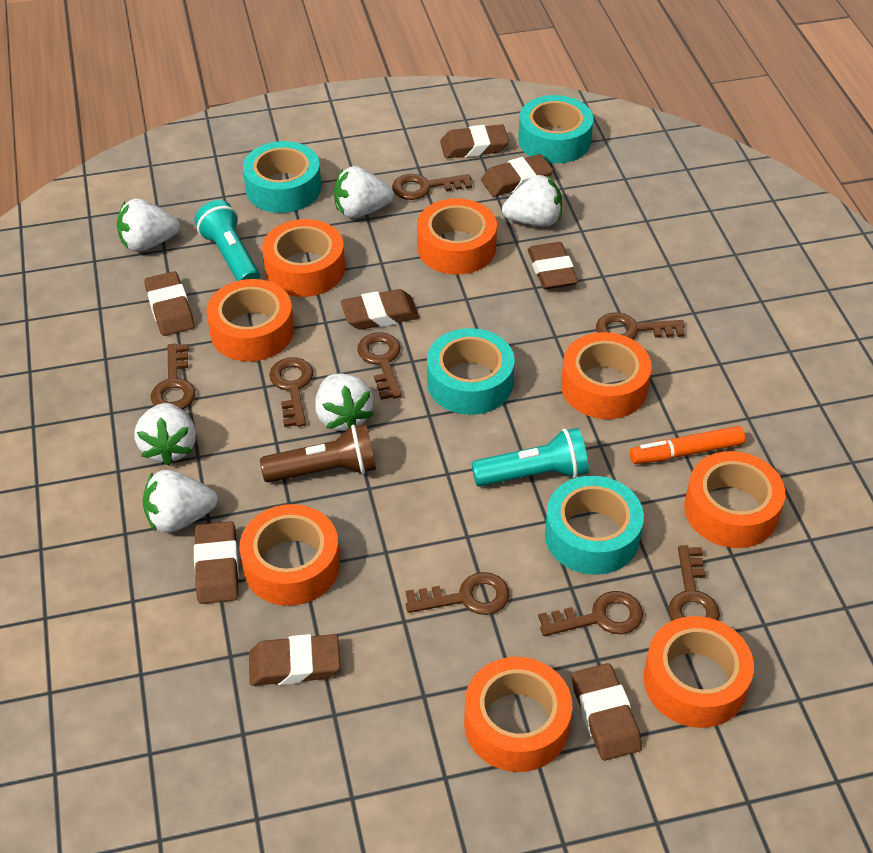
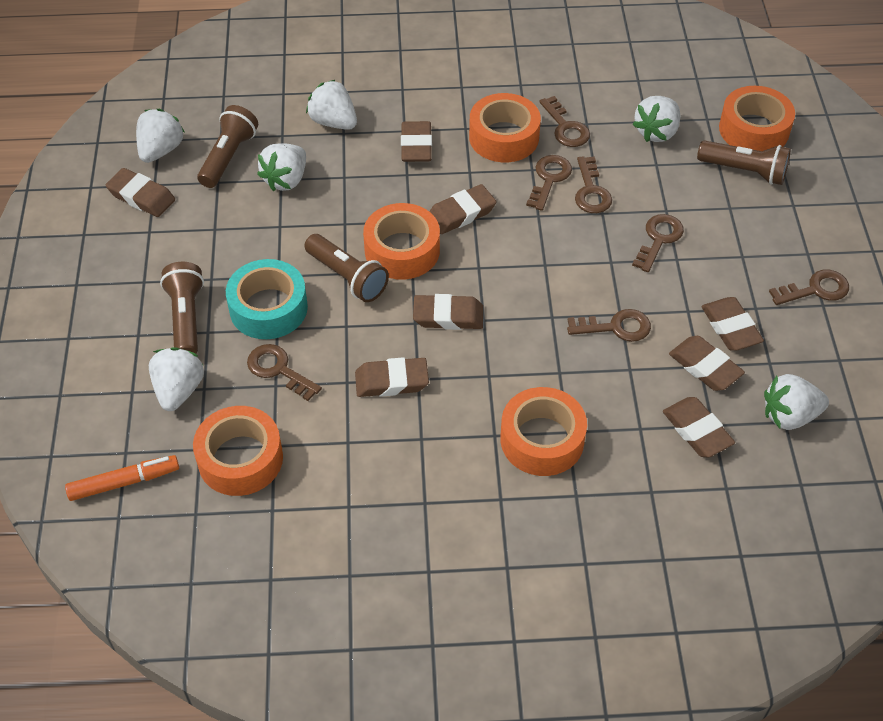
brown flashlight: [260,424,376,483] = 1 -> [160,262,204,354] [197,105,258,188] [304,234,389,302] [697,140,791,185] = 4
brown key: [151,344,195,410] [269,357,313,427] [357,332,402,400] [392,174,472,200] [406,572,509,615] [538,591,643,636] [596,312,685,340] [669,545,720,621] = 8 -> [247,344,322,401] [526,155,572,211] [539,96,590,147] [567,309,651,342] [575,156,612,213] [632,214,684,272] [769,270,849,305] = 7
orange tape: [207,279,294,362] [239,504,340,606] [262,219,345,297] [417,198,497,275] [464,657,572,772] [561,332,652,419] [644,616,754,728] [684,451,785,548] = 8 -> [193,406,283,496] [363,203,440,280] [469,93,541,162] [500,387,587,476] [719,86,795,151] = 5
turquoise flashlight: [195,200,260,281] [472,428,589,487] = 2 -> none = 0
turquoise tape: [243,141,321,213] [427,328,515,415] [518,95,594,163] [545,476,644,575] = 4 -> [226,259,308,339] = 1

